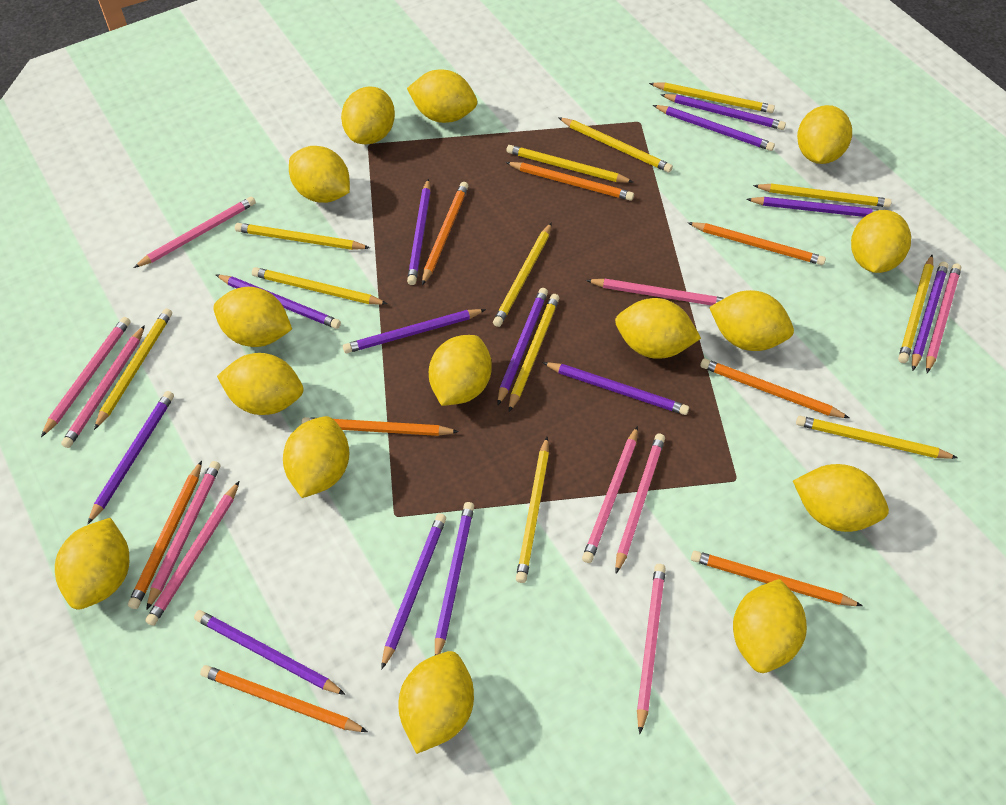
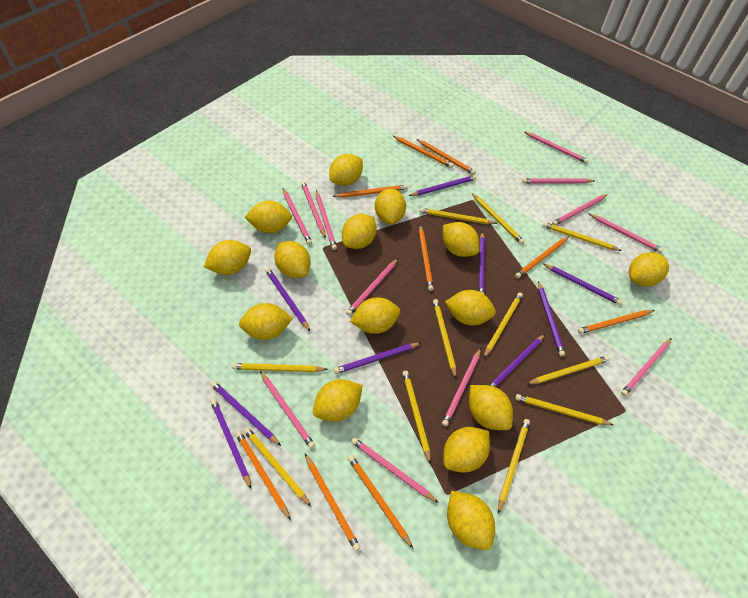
orange pencil: [128,460,202,609] [200,665,368,732] [301,417,459,436] [422,182,468,285] [506,162,634,201] [688,222,826,265] [691,551,863,606] [700,359,849,418] = 8 -> [235,431,291,520] [305,454,361,551] [332,185,408,198] [348,455,413,548] [393,136,454,168] [416,139,476,175] [419,225,434,291] [515,236,569,278] [578,310,655,334] = 9
pink pencil: [41,317,130,437] [61,325,145,448] [134,196,256,268] [145,481,239,626] [146,461,220,610] [582,426,638,563] [586,279,723,306] [615,433,665,574] [637,564,666,734] [926,263,961,373] = 10 -> [260,371,315,449] [283,189,312,245] [301,181,326,238] [316,191,337,250] [346,259,398,316] [351,437,439,503] [442,348,481,427] [522,178,594,183] [525,132,588,163] [552,194,608,226] [588,213,663,253] [621,338,672,396] = 12
purple pencil: [88,391,174,524] [194,610,346,695] [216,275,341,329] [343,309,486,353] [381,513,446,670] [407,179,431,285] [435,502,474,655] [498,288,548,405] [542,362,689,415] [653,105,775,151] [660,94,786,130] [746,197,879,217] [912,262,948,371] = 13 -> [210,399,251,488] [211,381,281,446] [265,268,310,331] [334,343,421,374] [409,175,477,196] [479,231,485,294] [489,334,545,387] [538,281,565,356] [542,263,622,305] = 9
yellow pencil: [94,308,172,430] [235,223,370,250] [252,267,388,305] [493,222,552,327] [506,145,633,183] [509,294,559,412] [516,437,549,583] [558,117,673,173] [649,83,775,113] [753,184,892,207] [796,416,958,459] [898,255,933,363] = 12 -> [232,363,328,372] [244,427,311,507] [402,371,431,463] [419,208,497,224] [433,299,456,379] [472,193,525,244] [484,293,523,358] [498,419,530,514] [515,394,613,425] [527,356,609,384] [543,222,622,251] = 11

